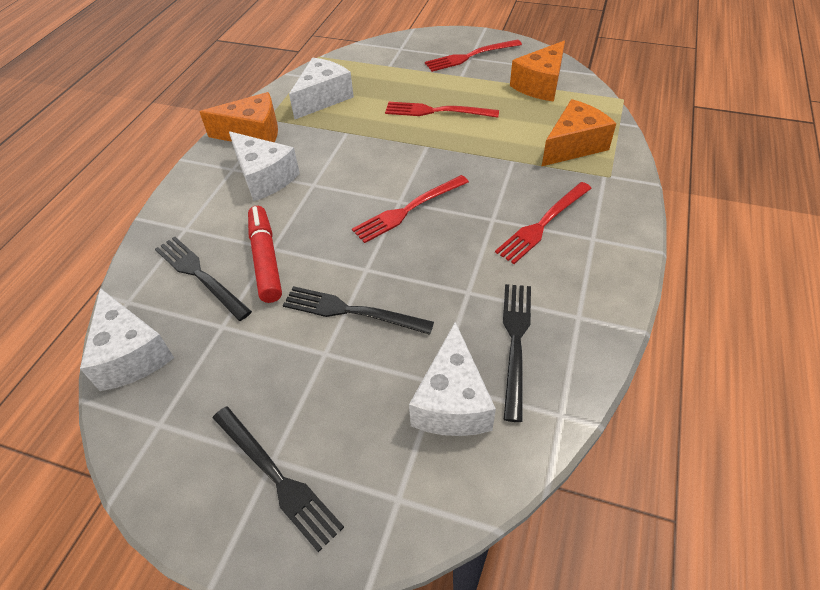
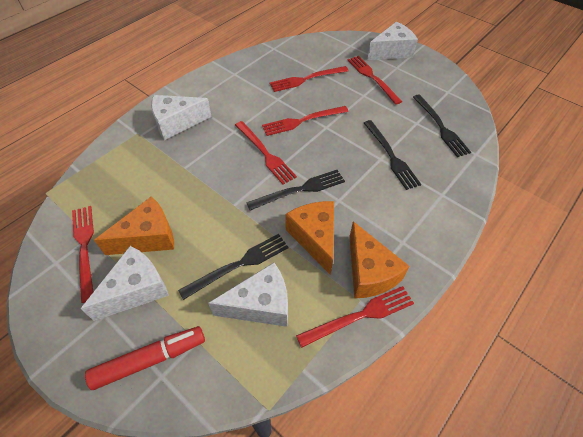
red fork: [352,175,469,243] [385,102,499,118] [425,39,522,72] [495,182,592,264] = 4 -> [72,206,94,303] [235,121,297,185] [262,106,349,136] [269,66,349,92] [296,286,414,348] [348,56,402,105] = 6

